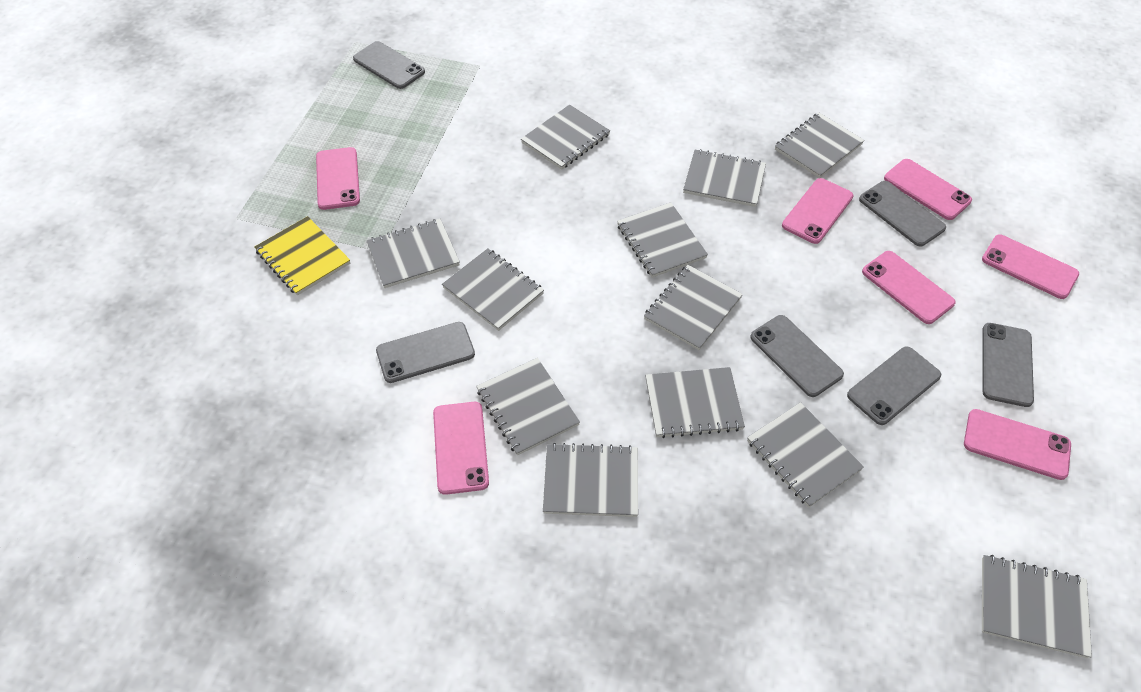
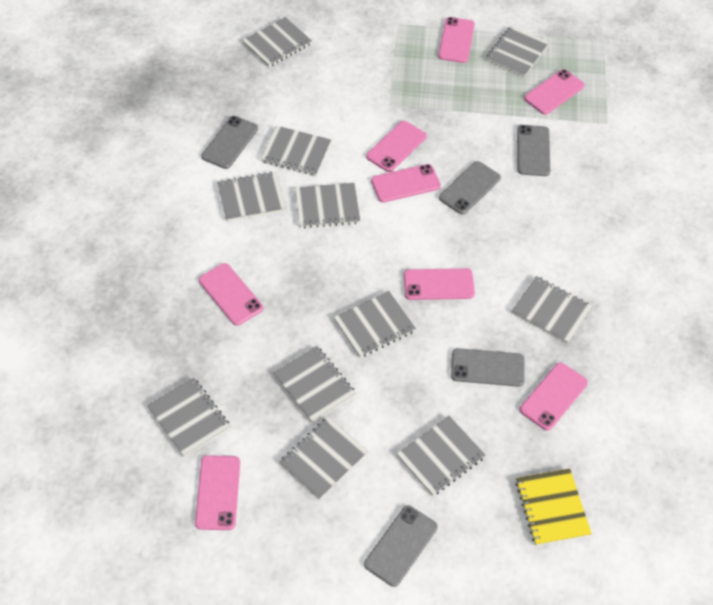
grey notebook: [366,219,460,288] [442,248,544,331] [476,358,580,455] [521,104,610,170] [543,443,638,517] [617,202,708,278] [644,265,743,350] [645,367,745,438] [683,149,766,207] [747,402,864,508] [775,113,864,178] [982,555,1092,658] = 12 -> [147,377,230,457] [217,172,286,221] [242,17,312,67] [261,126,331,176] [273,346,356,423] [280,417,368,499] [295,183,361,228] [334,291,416,358] [397,416,485,496] [486,26,549,77] [512,276,592,344] = 11
grey phone: [353,41,425,89] [376,322,475,383] [750,315,844,397] [847,346,941,425] [859,181,946,246] [982,323,1034,407] = 6 -> [201,116,258,169] [364,505,438,587] [439,161,501,215] [451,348,525,387] [517,125,550,176] = 5
pink phone: [316,147,360,210] [433,402,489,495] [782,178,854,244] [862,251,956,324] [884,159,972,220] [964,409,1071,480] [982,235,1079,299] = 7 -> [195,455,240,530] [199,263,263,326] [366,121,427,172] [371,164,441,202] [404,268,475,300] [438,17,475,63] [520,362,588,431] [524,69,584,115] = 8

